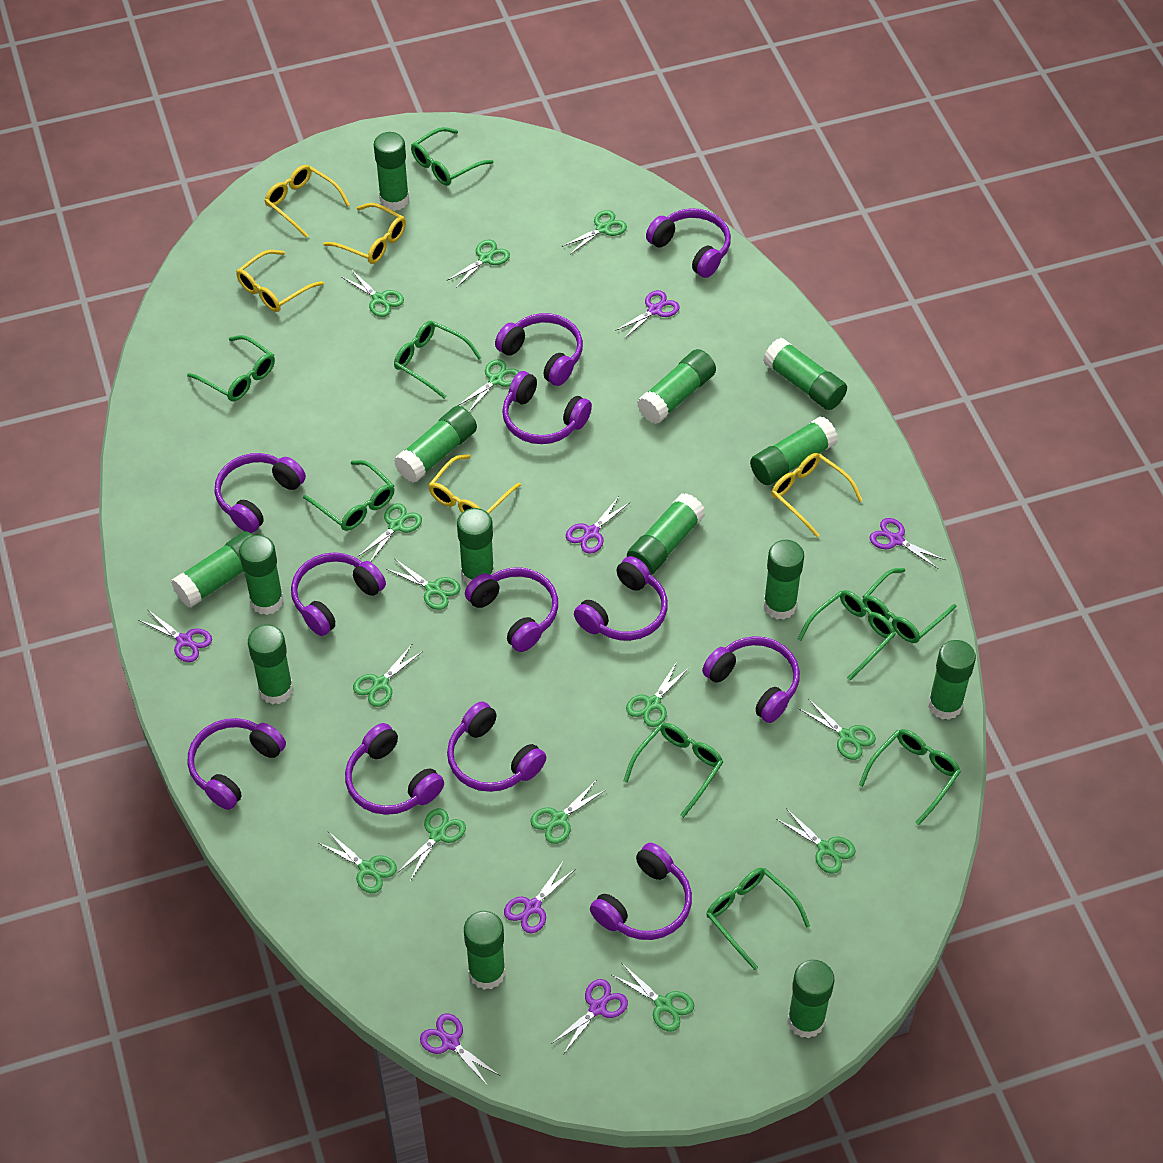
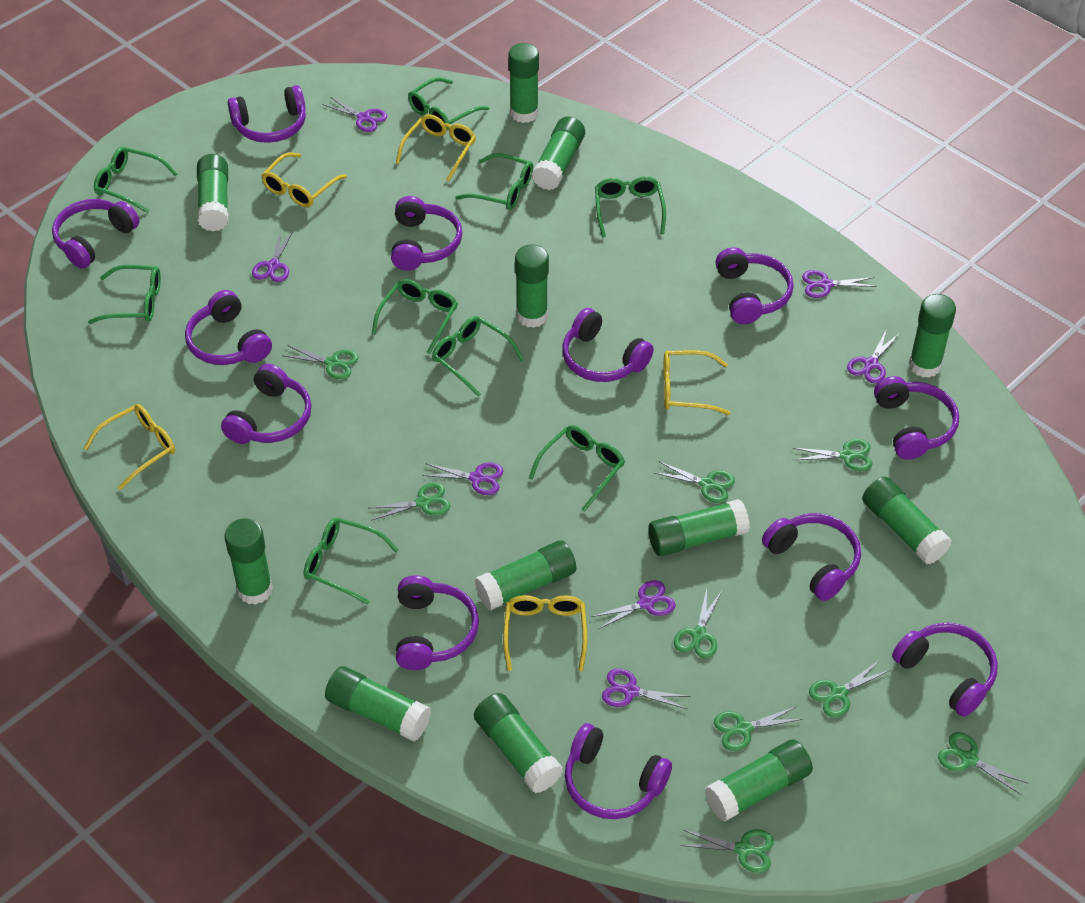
green glue stick: [171,531,253,607] [239,535,284,615] [248,624,293,705] [374,132,409,211] [394,406,477,483] [457,508,495,585] [464,911,505,990] [627,493,705,575] [637,349,716,424] [750,416,838,485] [763,338,847,410] [763,540,804,620] [787,960,834,1038] [928,640,976,720] = 14 -> [197,154,229,231] [225,518,273,605] [325,666,431,742] [474,693,563,793] [475,540,576,611] [508,43,539,123] [515,244,549,328] [532,117,585,190] [648,499,750,556] [705,739,813,822] [862,477,951,564] [909,294,956,378] = 12
green scissors: [319,832,397,893] [342,270,404,317] [353,645,423,707] [358,503,422,562] [386,558,460,610] [397,808,466,881] [447,240,510,288] [457,359,519,412] [530,781,607,844] [562,210,627,254] [612,964,694,1032] [626,662,690,727] [776,808,855,874] [799,700,876,760] = 14 -> [284,345,358,379] [370,482,450,521] [655,462,735,503] [674,589,722,658] [680,830,774,873] [714,706,803,751] [793,439,873,471] [809,661,890,718] [938,732,1027,795] = 9

